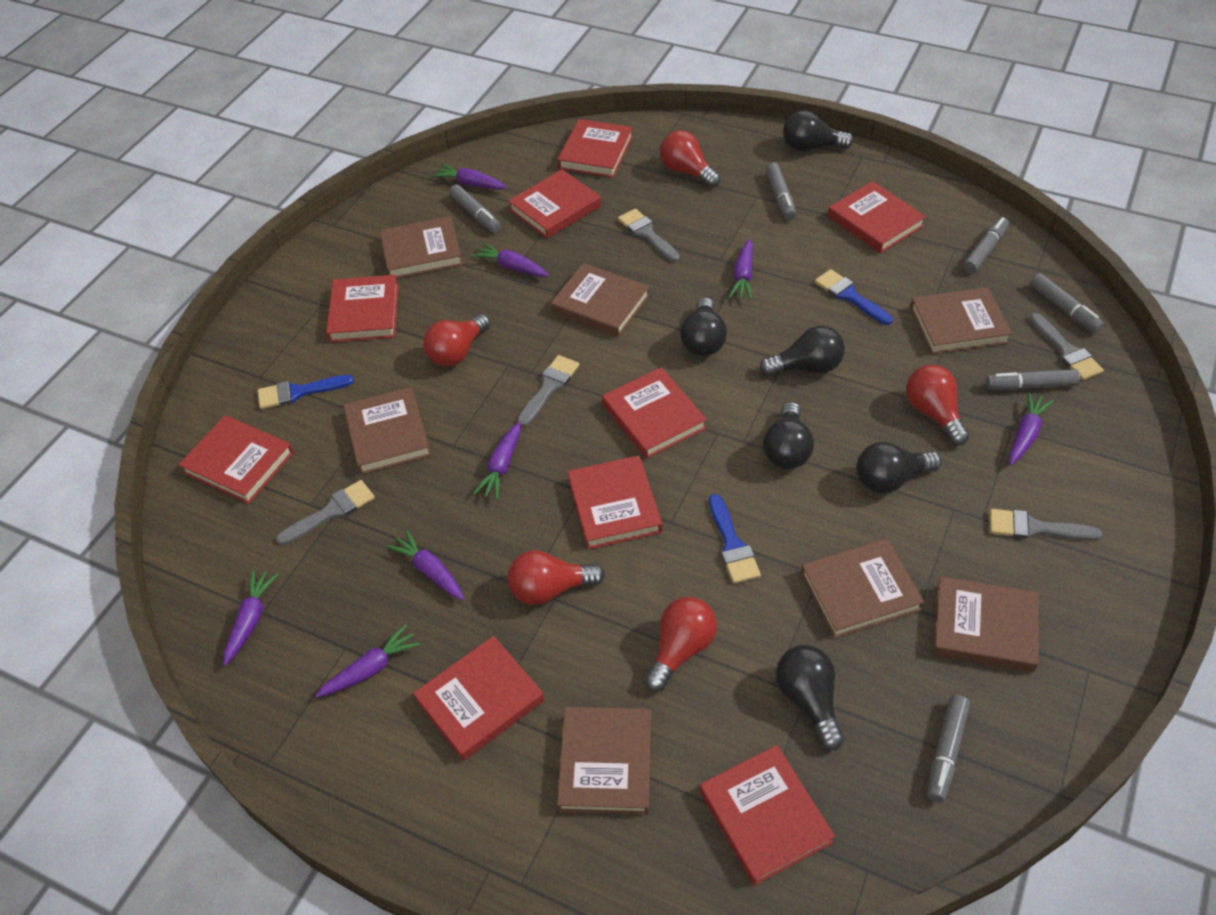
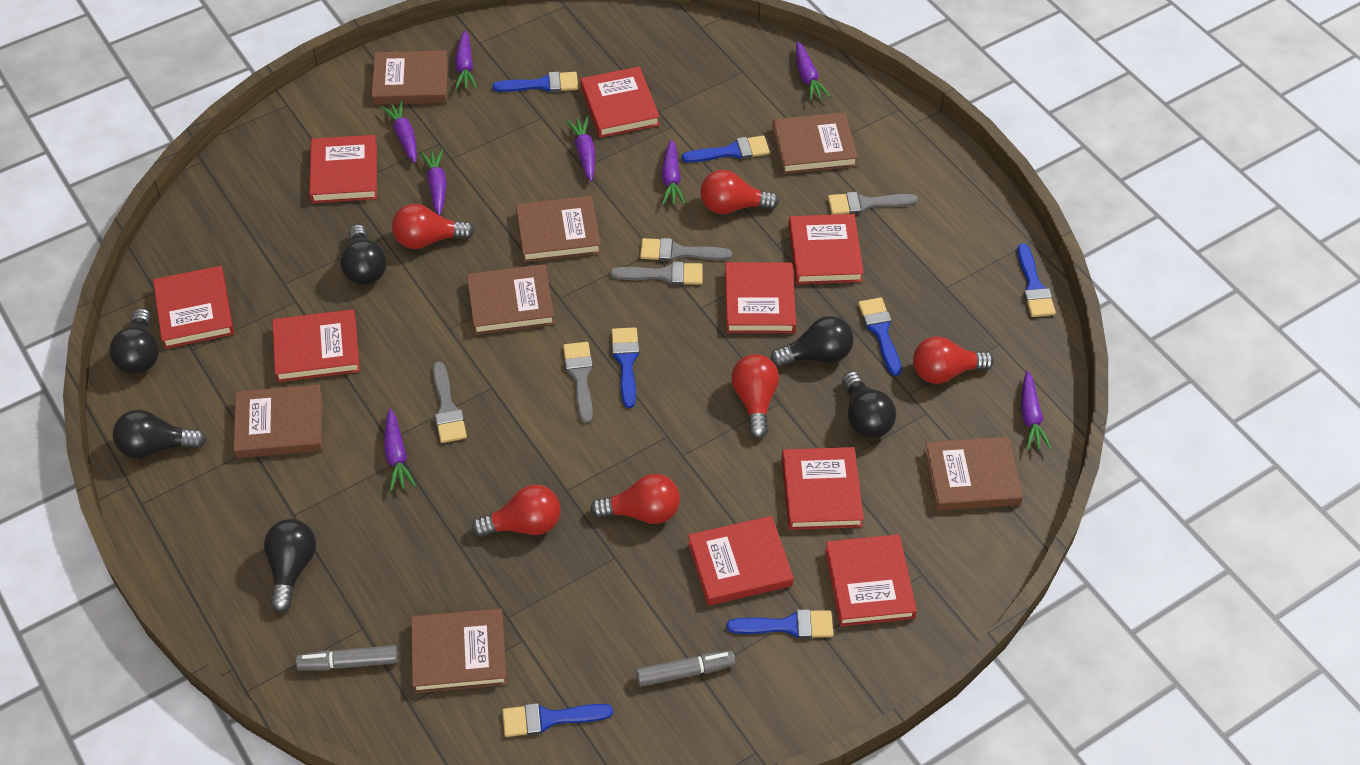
blue brush: [258,375,354,409] [709,494,761,584] [815,269,893,325] = 3 -> [493,72,578,93] [502,703,613,737] [612,327,639,408] [682,136,770,163] [727,609,833,639] [858,298,901,376] [1017,243,1056,317] = 7
grey marker: [449,184,501,233] [766,162,796,220] [927,695,970,802] [963,217,1009,273] [986,369,1080,390] [1030,273,1104,333] = 6 -> [296,645,398,671] [636,650,735,687] = 2
red light bulb: [423,314,490,367] [508,550,605,605] [645,597,717,692] [660,130,720,188] [906,365,969,445] = 5 -> [392,204,474,249] [472,485,561,537] [590,474,680,524] [700,170,779,214] [731,354,779,439] [913,336,994,384] = 6

